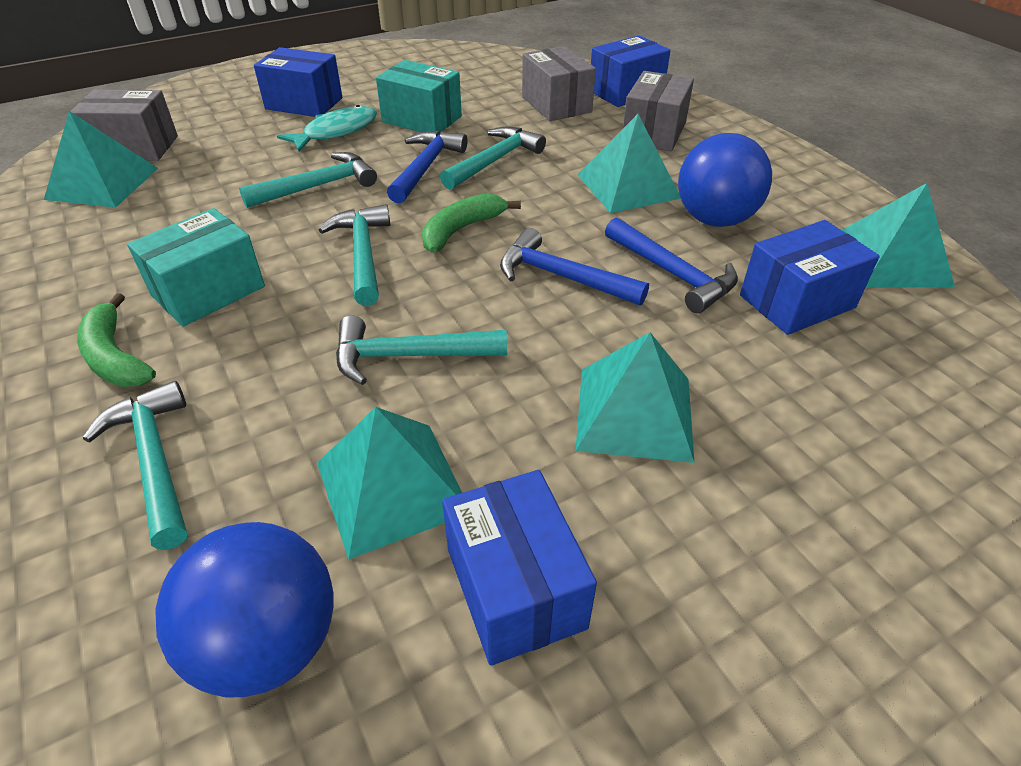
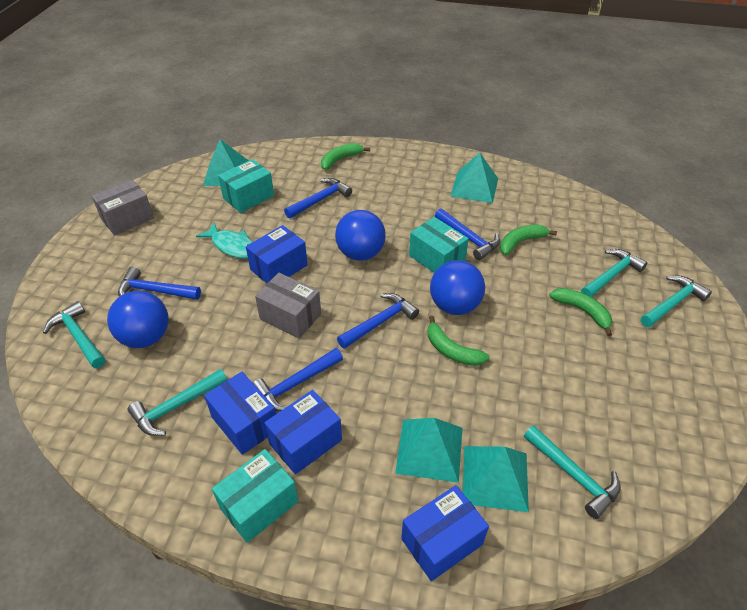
blue ball: [155,522,333,698] [678,133,772,227] = 2 -> [107,291,169,348] [335,210,386,261] [430,260,485,315] = 3
blue hammer: [387,131,468,203] [500,228,649,306] [605,218,738,313] = 3 -> [118,267,201,300] [253,348,343,411] [284,178,352,219] [337,293,419,349] [435,208,500,260] = 5
green banana: [77,293,156,387] [422,193,521,253] = 2 -> [321,143,370,170] [428,316,490,366] [500,225,557,255] [549,288,612,336] = 4
grey box: [70,90,178,161] [522,46,596,121] [623,71,694,151] = 3 -> [92,180,154,235] [255,273,321,339] = 2
turquoise box: [127,208,265,327] [376,60,462,132] = 2 -> [212,449,298,543] [218,159,274,213] [409,217,469,273] = 3
turquoise pyramid: [44,111,158,208] [317,407,462,560] [576,332,695,463] [578,114,681,213] [842,183,955,288] = 5 -> [203,140,249,186] [395,418,462,483] [450,153,498,203] [463,446,529,512] = 4

